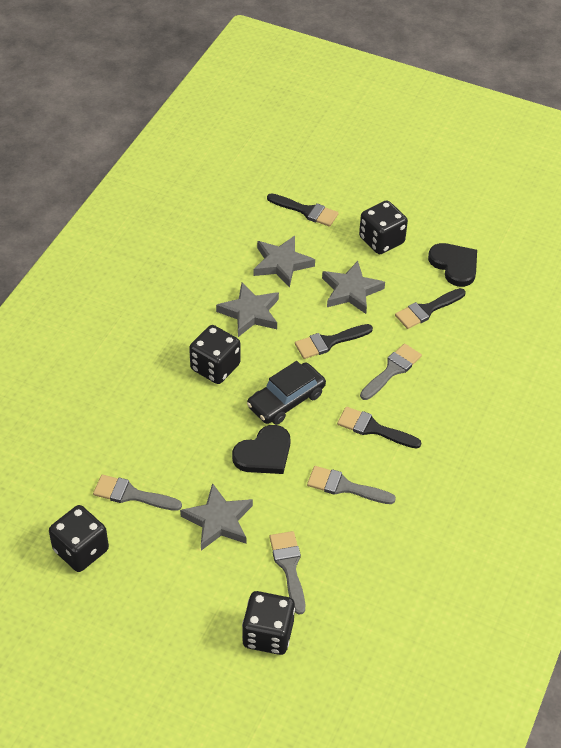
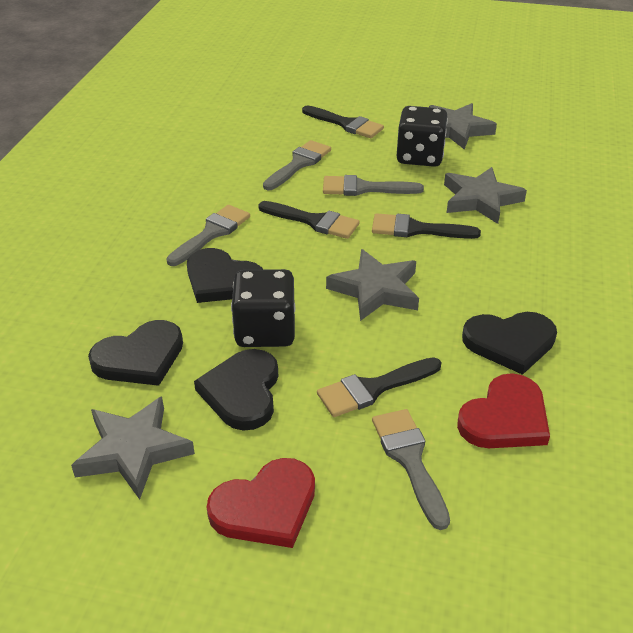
black car: [247,361,326,425] = 1 -> none = 0
black dice: [49,505,109,572] [189,325,241,384] [242,591,295,655] [359,200,408,254] = 4 -> [231,269,295,347] [397,106,448,167] = 2
black heart: [232,425,291,474] [428,243,477,287] = 2 -> [88,320,183,386] [187,248,263,303] [194,349,278,431] [462,312,557,375] = 4
red heart: none = 0 -> [207,458,315,548] [457,373,550,448] = 2

